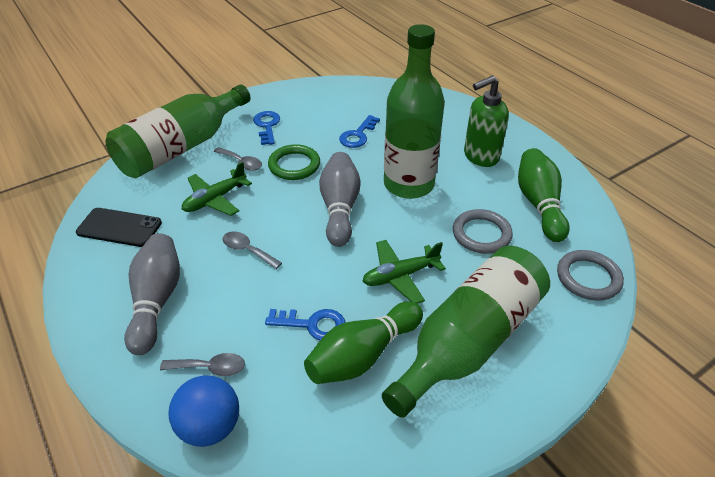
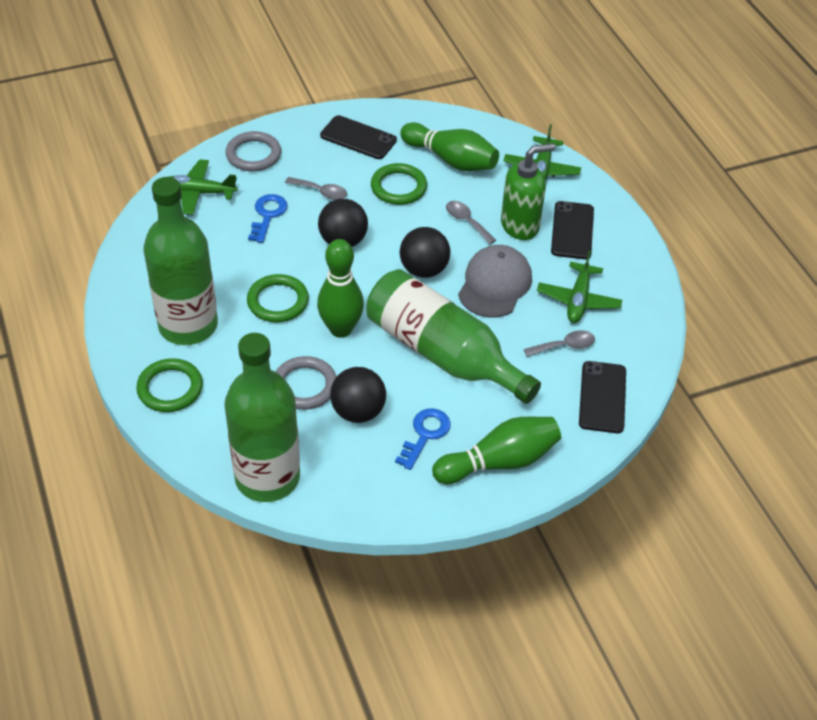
black ball: none = 0 -> [318,199,368,247] [330,367,386,423] [400,227,450,278] = 3
black phone: [76,208,162,247] = 1 -> [320,115,397,159] [551,201,594,259] [579,361,626,433] = 3
blue ball: [169,376,239,447] = 1 -> none = 0
blue key: [253,111,280,145] [265,309,345,340] [339,115,380,148] = 3 -> [248,194,288,243] [395,408,451,470] = 2
green bowling pin: [304,301,423,384] [518,148,570,242] = 2 -> [317,239,364,338] [400,122,499,171] [432,417,561,484] = 3
green plane: [182,162,252,216] [362,240,446,304] = 2 -> [169,159,238,215] [504,124,581,181] [537,250,622,323] = 3
green ring: [268,144,320,180] = 1 -> [136,358,203,412] [247,274,309,322] [371,163,427,205] = 3
grey bowling pin: [124,233,180,355] [319,152,361,247] = 2 -> none = 0
grey cap: none = 0 -> [458,245,532,317] = 1

